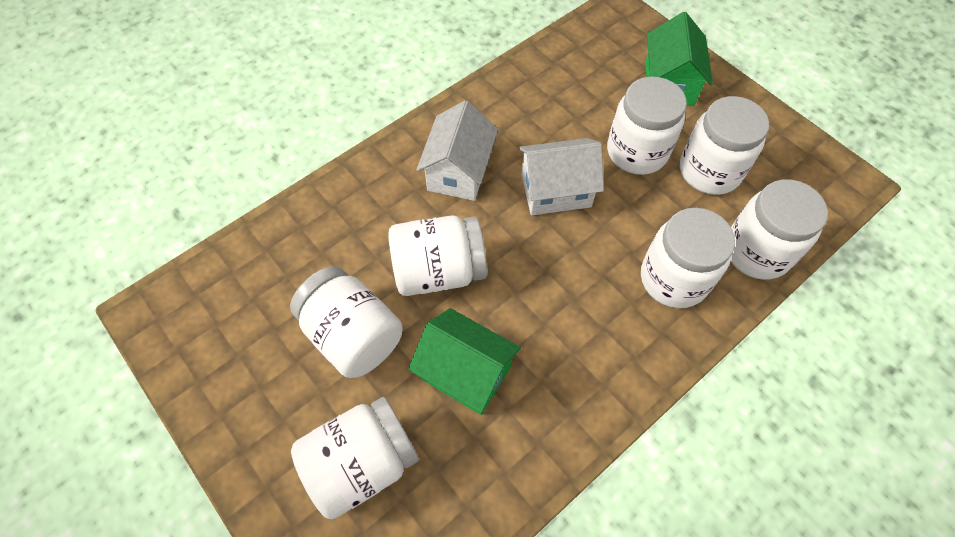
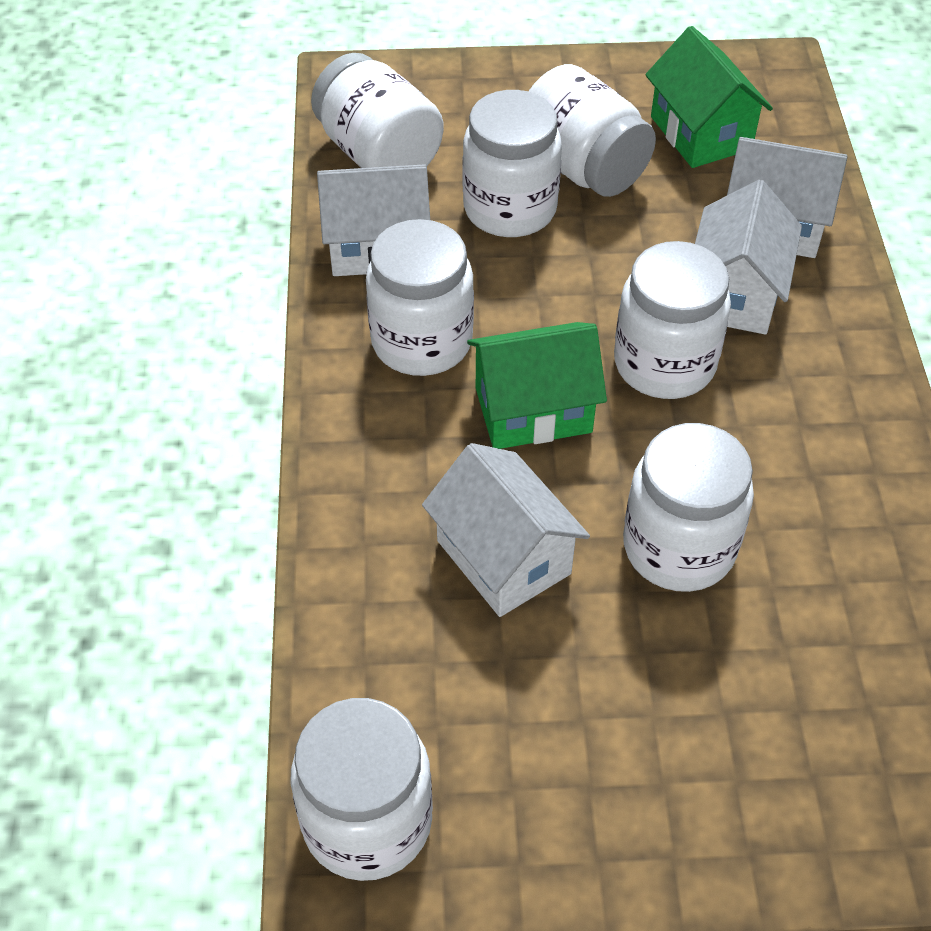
white house: [416,100,498,201] [519,138,604,215] = 2 -> [317,164,430,276] [422,443,590,617] [695,180,802,335] [727,137,848,258] = 4

